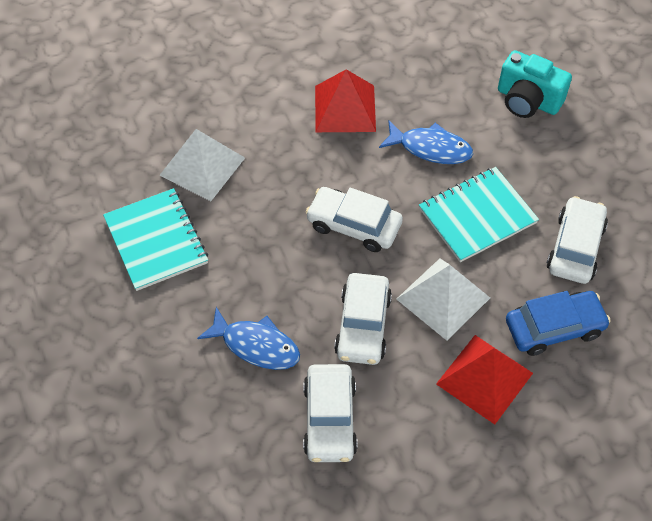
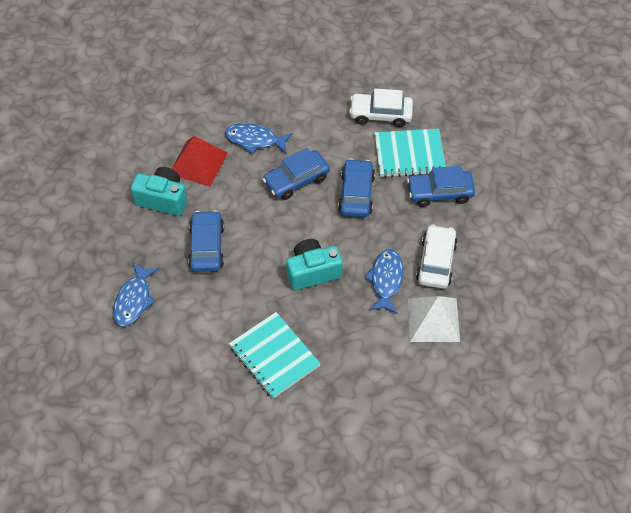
blue car: [506,291,611,356] = 1 -> [188,210,224,272] [262,148,330,200] [338,159,375,217] [407,166,475,207] = 4
blue fish: [197,307,300,370] [379,121,473,164] = 2 -> [113,262,159,327] [225,123,293,154] [364,249,404,314] = 3
red pyramid: [315,69,376,132] [436,335,533,424] = 2 -> [172,136,228,187] = 1
turquoise camera: [498,50,572,118] = 1 -> [131,167,187,216] [286,239,343,290] = 2
white car: [303,364,358,462] [306,187,403,252] [334,273,392,365] [547,196,608,284] = 4 -> [349,88,413,127] [416,224,458,289] = 2
white pyramid: [159,129,245,201] [396,258,490,341] = 2 -> [408,296,460,342] = 1

